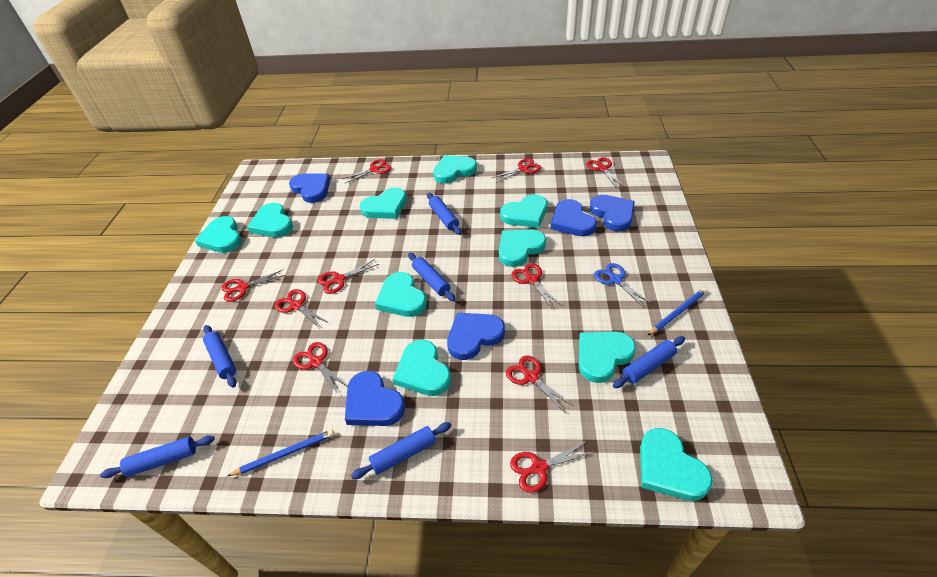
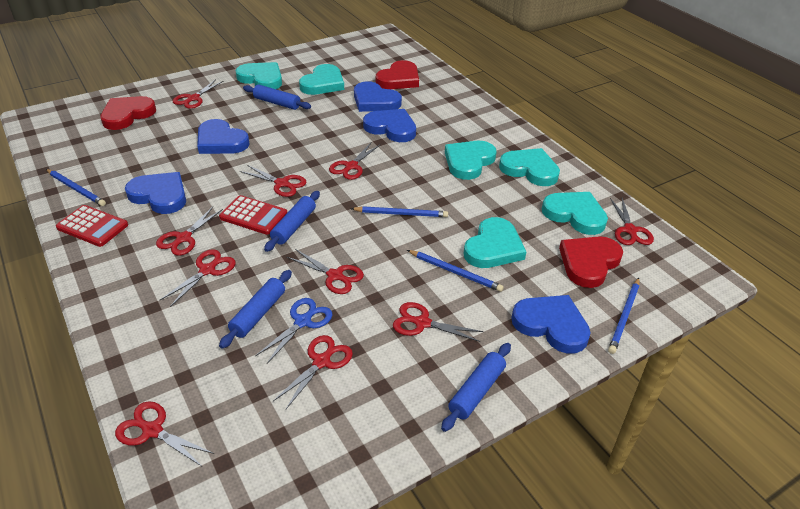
blue pencil: [228,430,334,476] [648,288,707,335] = 2 -> [46,169,106,206] [351,206,448,217] [407,250,504,292] [608,278,639,354] = 4
blue rolling pin: [100,436,215,478] [203,325,237,387] [351,422,451,479] [408,253,456,301] [427,193,462,235] [613,336,685,388] = 6 -> [219,270,292,349] [243,85,311,110] [264,191,320,252] [441,343,511,432] = 4
red calculator: none = 0 -> [56,205,128,247] [219,195,287,235] = 2
red heart: none = 0 -> [100,96,156,130] [376,60,419,89] [559,236,623,288] = 3
turquoise heart: [195,216,242,253] [247,203,293,237] [360,187,407,219] [375,272,427,317] [393,340,451,396] [433,155,477,183] [499,229,546,267] [500,194,547,228] [579,332,636,383] [640,428,713,501] = 10 -> [236,62,282,89] [299,64,344,95] [445,141,497,180] [463,217,526,268] [499,148,560,186] [542,192,608,235] = 6

